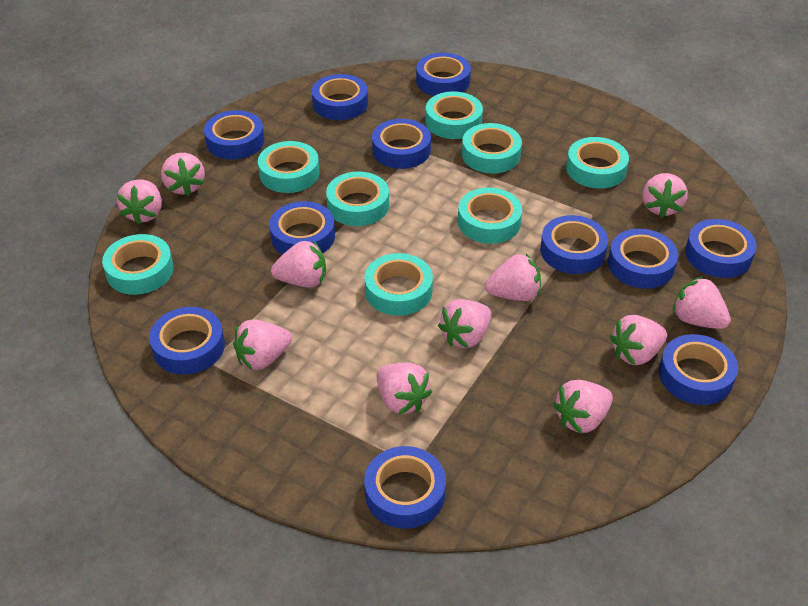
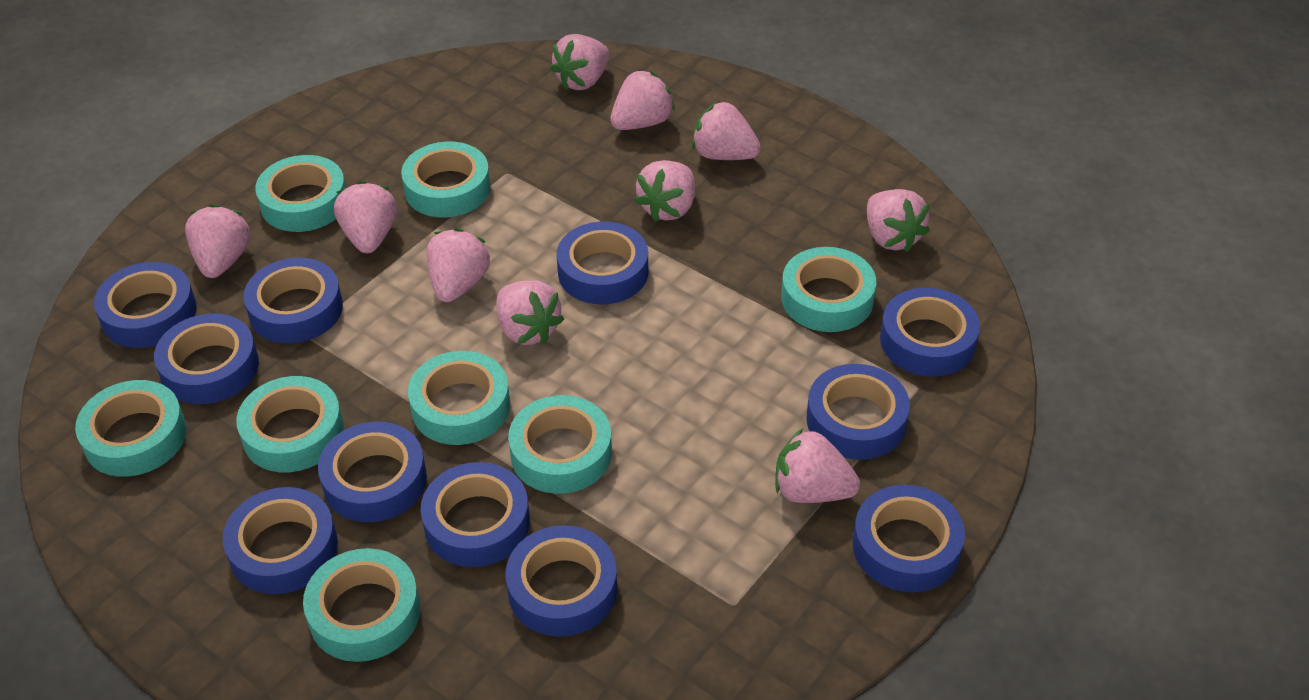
pink strawberry: [117,179,162,225] [161,153,205,196] [233,319,292,370] [271,240,326,287] [376,363,432,415] [438,299,492,348] [485,254,541,301] [553,380,613,434] [610,315,667,365] [642,173,688,218] [673,276,731,329] = 11 -> [185,204,251,278] [334,181,397,253] [426,228,490,302] [496,281,564,345] [550,34,609,90] [610,70,675,130] [634,160,695,222] [692,101,761,160] [775,429,860,503] [867,189,930,252] = 10

